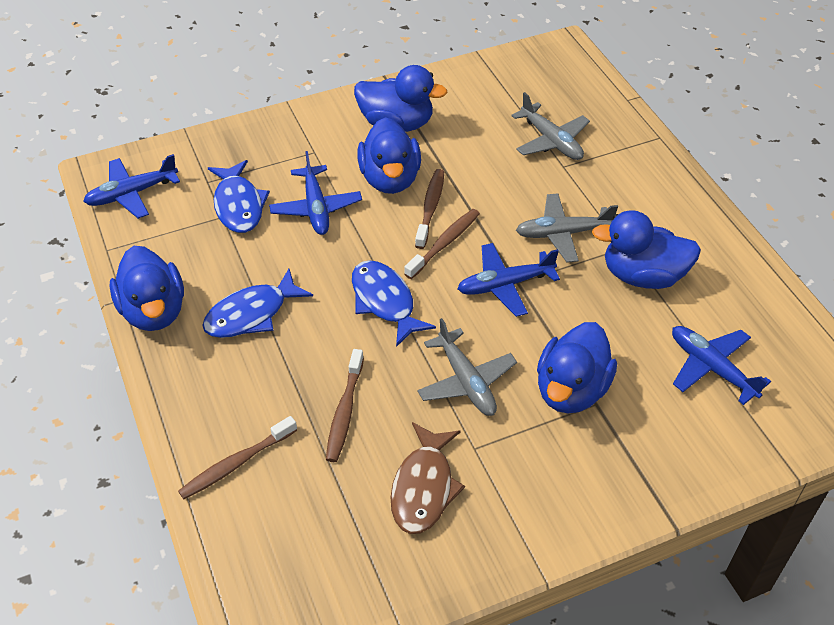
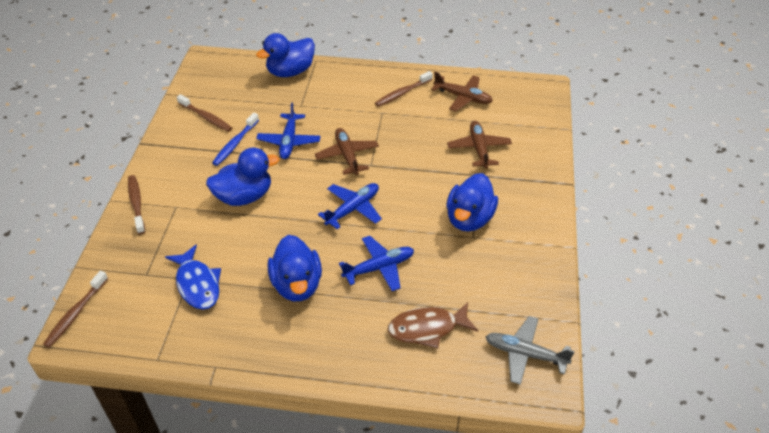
blue duck: [110,246,184,331] [354,65,447,132] [357,117,421,194] [537,322,617,413] [592,210,701,289] = 5 -> [206,148,280,206] [256,33,315,77] [268,235,322,301] [446,173,498,232] = 4
blue fish: [202,269,313,338] [208,160,270,233] [352,260,436,347] = 3 -> [165,244,221,310] = 1
blue plane: [83,154,180,219] [269,151,362,235] [458,243,560,317] [672,326,771,405] = 4 -> [256,102,321,159] [318,183,382,229] [339,236,414,291] = 3
blue toothbrush: none = 0 -> [212,113,259,166] = 1
brown plane: none = 0 -> [315,128,379,175] [431,72,493,111] [447,121,512,169] = 3
grey plane: [417,318,517,416] [511,92,590,160] [516,193,618,263] = 3 -> [486,316,575,385] = 1

